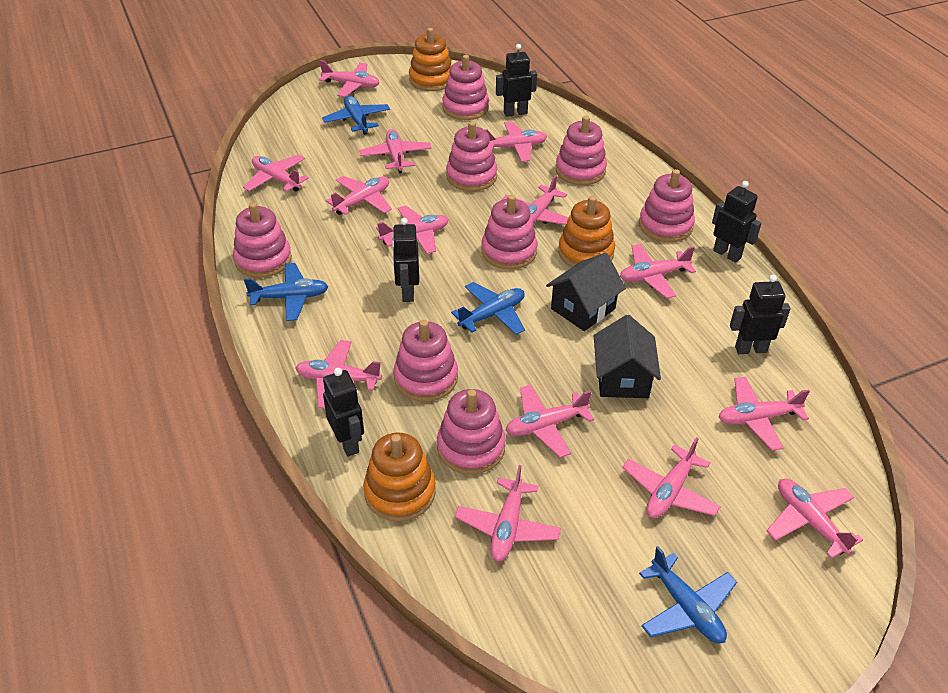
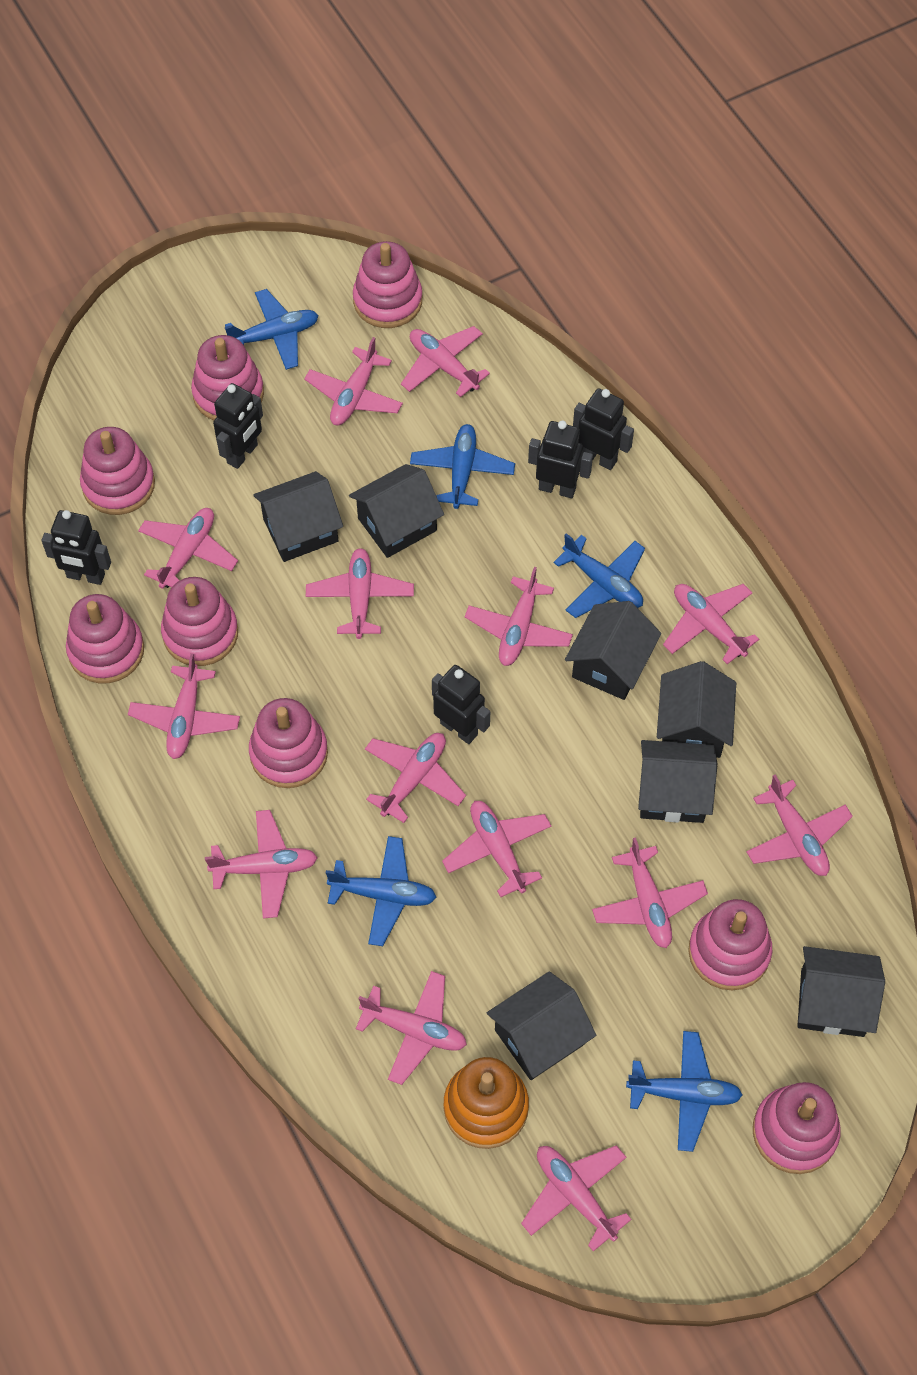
black house: [546,253,626,331] [594,315,661,398] = 2 -> [253,471,343,562] [349,464,444,558] [487,971,596,1080] [565,601,661,700] [638,740,718,823] [657,661,736,758] [797,946,885,1037] = 7
blue plane: [244,263,329,321] [322,95,390,135] [451,282,525,335] [639,546,737,643] = 4 -> [225,289,319,370] [326,836,436,946] [410,424,515,509] [554,533,645,618] [626,1031,742,1152] = 5
orange stacking toy: [363,432,436,522] [409,28,452,91] [558,196,615,267] = 3 -> [444,1057,529,1149] = 1

